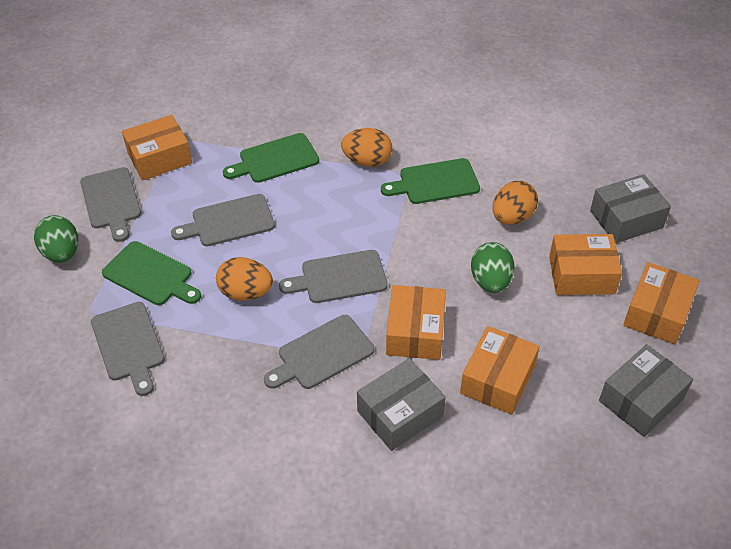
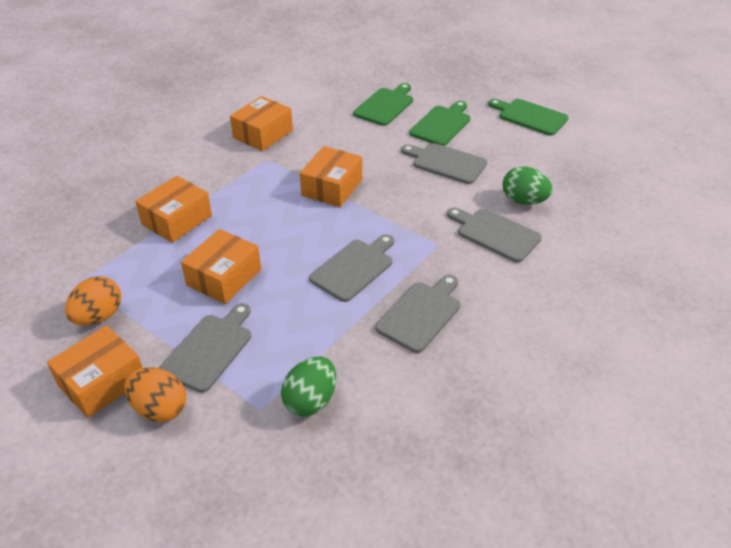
grey box: [357,358,446,451] [590,174,671,243] [599,344,693,437] = 3 -> none = 0
orange egg: [216,257,273,301] [341,128,392,167] [493,181,538,225] = 3 -> [65,276,121,326] [124,367,186,422] = 2

